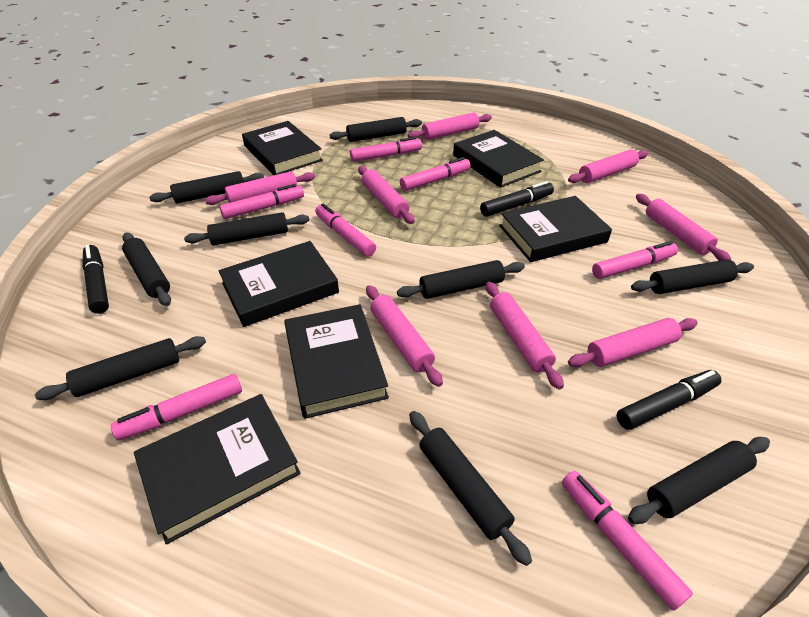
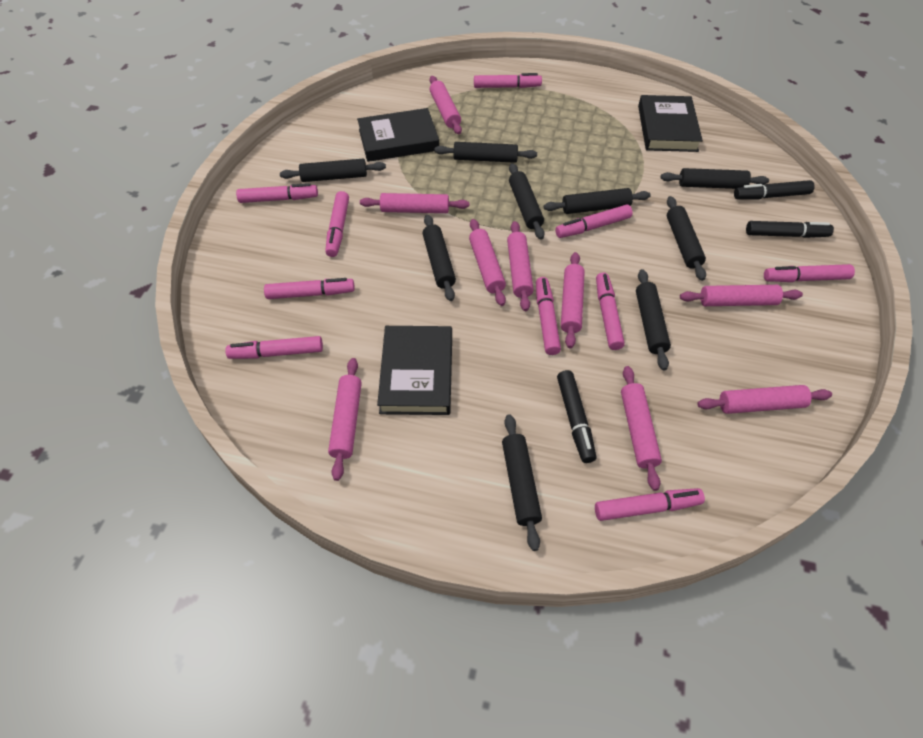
black book: [134,394,301,544] [218,241,339,327] [242,121,323,175] [284,304,389,419] [453,130,544,188] [499,196,612,262] = 6 -> [357,108,439,162] [377,326,452,415] [638,95,703,152] = 3
pink marker: [111,374,242,440] [220,184,304,219] [315,203,376,257] [350,137,422,162] [400,157,471,191] [562,471,693,610] [592,241,678,279] = 7 -> [225,336,323,359] [236,183,318,203] [264,278,355,299] [325,191,349,257] [474,73,542,88] [536,277,561,355] [555,204,633,238] [595,488,705,521] [596,273,625,350] [764,264,855,282] = 10
pink rolling pin: [205,171,315,205] [358,166,415,224] [366,285,443,387] [408,113,492,140] [486,282,564,389] [568,150,648,183] [568,318,698,367] [636,194,731,261] = 8 -> [328,358,362,481] [360,193,469,213] [430,76,462,135] [469,219,506,306] [507,221,534,311] [561,252,585,348] [621,366,662,491] [680,285,803,306] [697,385,832,414] = 9

